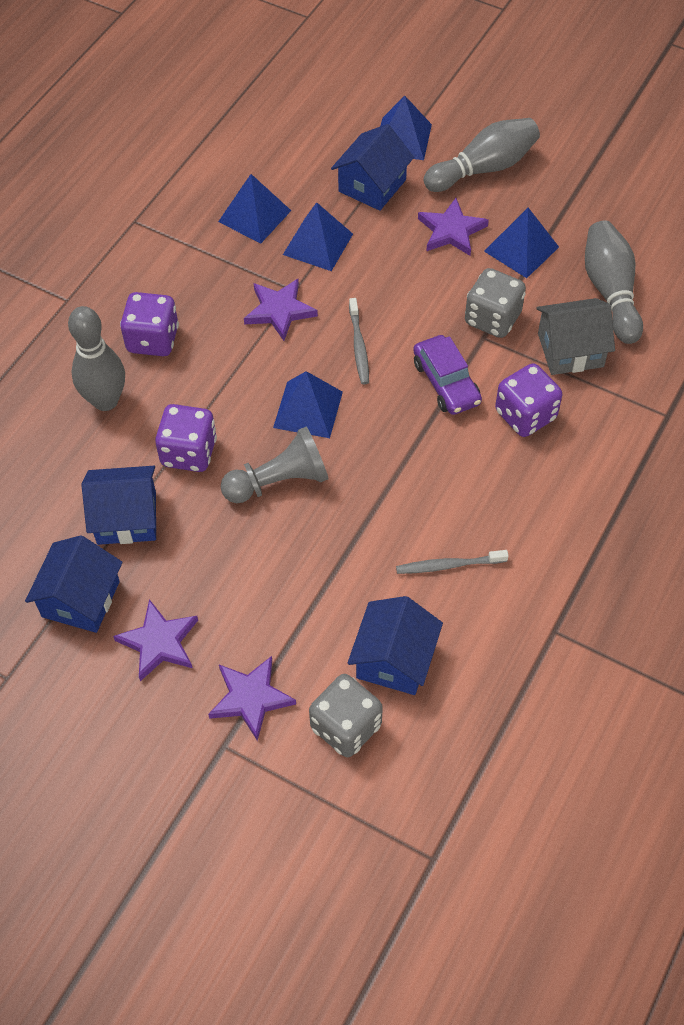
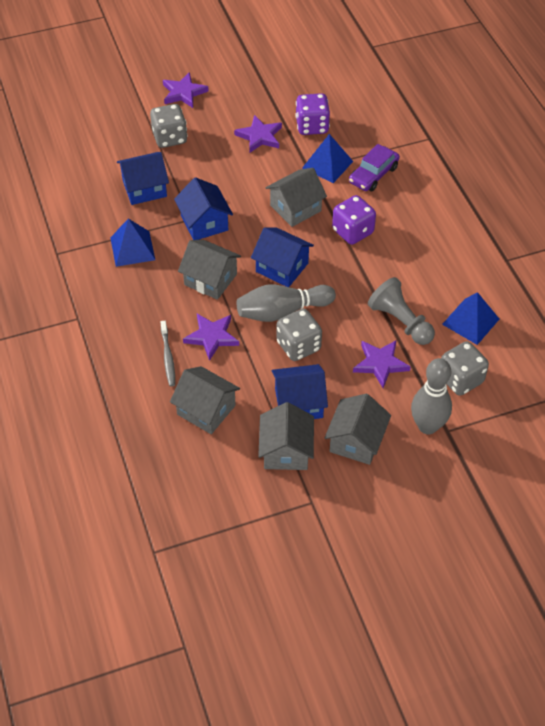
blue pyramid: [218,174,291,244] [273,371,343,438] [283,202,353,271] [381,95,432,160] [484,208,559,278] = 5 -> [110,219,155,267] [302,134,353,183] [442,292,499,345] = 3
grey bowling pin: [68,306,125,411] [423,118,540,192] [585,221,643,344] = 3 -> [237,284,336,322] [411,358,452,434] = 2
grey dice: [309,674,383,757] [465,268,526,338] = 2 -> [150,104,188,148] [277,309,322,361] [441,341,489,396] = 3
grey house: [536,298,615,375] = 1 -> [170,366,240,434] [178,240,241,300] [258,402,314,470] [265,168,327,227] [324,394,391,465] = 5
grey toothbrush: [349,298,369,384] [396,550,509,574] = 2 -> [160,321,175,386] = 1
purple dice: [120,292,179,356] [155,404,217,472] [495,363,562,437] = 3 -> [295,93,330,135] [332,195,376,245] = 2

